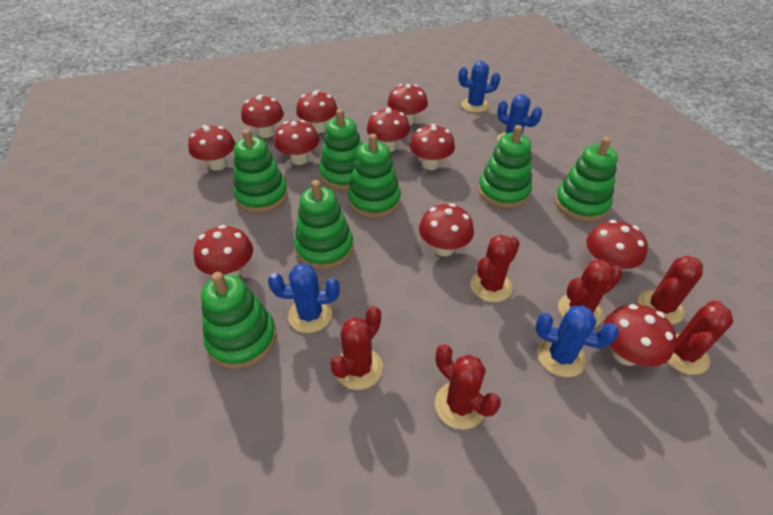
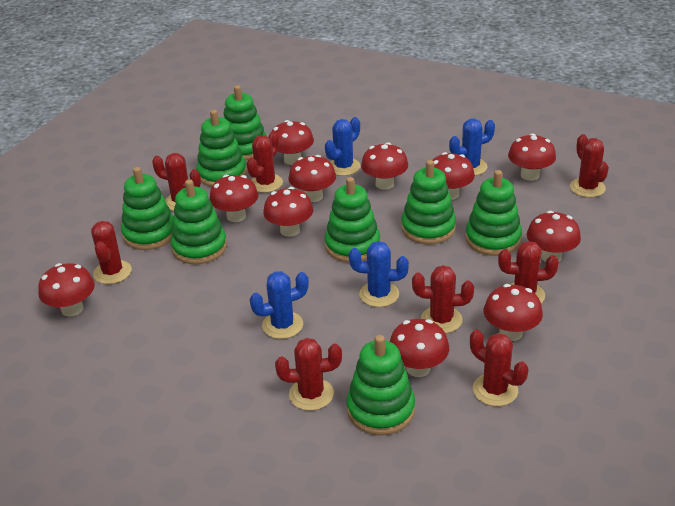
green stacking toy: [201,272,277,369] [233,129,288,213] [294,180,353,270] [319,109,362,190] [348,134,401,218] [478,125,532,208] [555,137,618,222] = 7 -> [121,167,173,250] [170,179,227,264] [196,110,247,187] [223,85,267,160] [324,177,380,262] [346,335,415,435] [401,160,456,244] [465,170,522,256] = 8
red cactus: [330,306,383,390] [435,344,501,430] [470,235,520,302] [558,260,622,327] [638,256,703,325] [667,300,733,375] = 6 -> [91,221,132,284] [152,153,201,211] [247,132,283,193] [275,338,342,411] [412,265,474,333] [470,330,528,406] [498,241,559,303] [570,134,609,197] = 8

